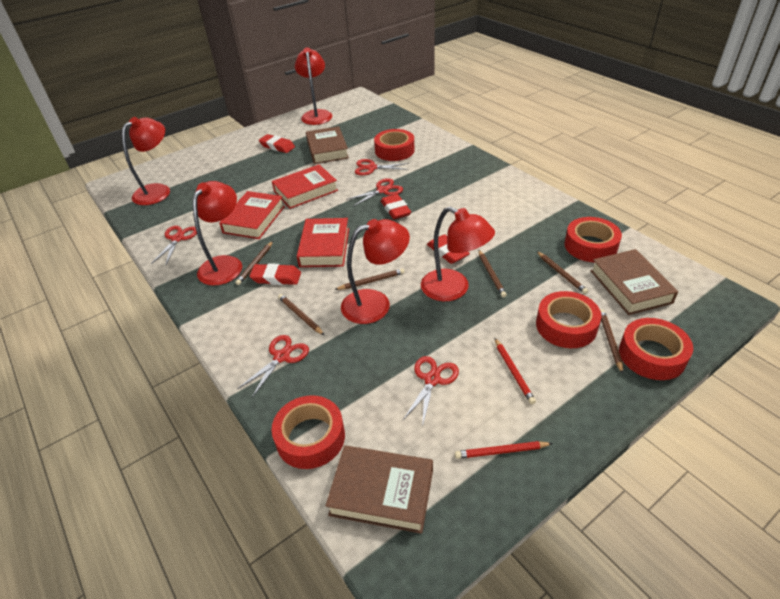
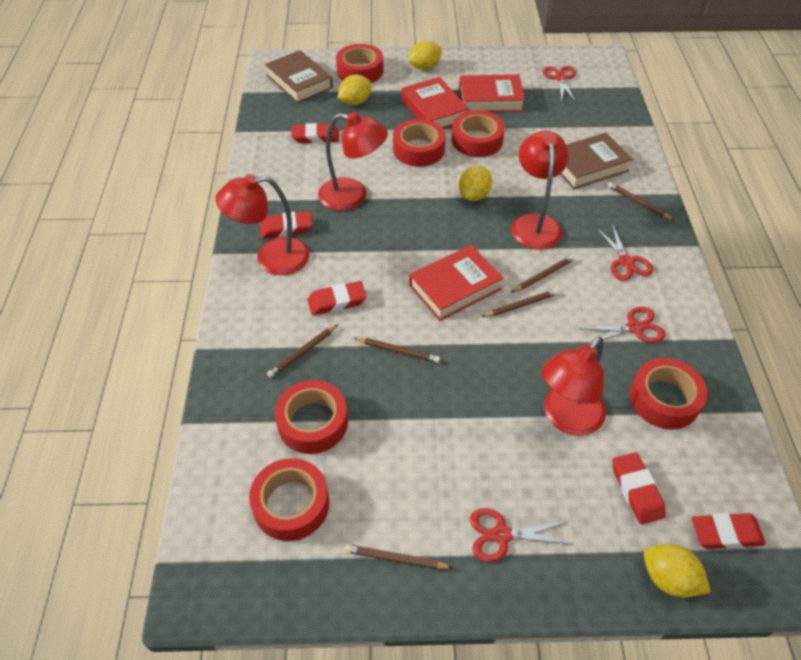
brown book: [306,126,349,164] [325,445,433,534] [590,249,678,315] = 3 -> [265,50,333,103] [560,133,633,189] = 2
red eraser: [249,263,301,285] [259,134,295,153] [381,194,411,219] [427,234,470,264] = 4 -> [260,211,313,239] [291,123,339,144] [307,281,367,316] [612,452,666,524] [692,513,766,549] = 5
red lamp: [122,117,170,205] [193,181,242,286] [295,47,333,125] [341,219,410,324] [421,207,495,301] = 5 -> [215,174,309,275] [318,112,388,211] [512,131,569,250] [541,337,606,436] = 4
red pencil: [455,441,553,459] [495,338,536,404] = 2 -> none = 0
red scissors: [151,226,197,264] [237,335,309,397] [346,178,403,206] [355,159,409,176] [403,356,459,427] = 5 -> [470,508,572,562] [543,66,576,102] [579,307,665,344] [596,223,653,281] = 4
red tape: [272,395,345,469] [374,129,415,161] [536,291,602,348] [564,217,622,262] [619,318,693,380] = 5 -> [249,458,329,541] [275,380,348,454] [336,44,384,83] [393,119,446,167] [452,110,505,157] [629,358,707,429] = 6
yellow lemon: none = 0 -> [338,75,372,105] [408,40,442,70] [459,166,492,201] [644,544,711,598] = 4

